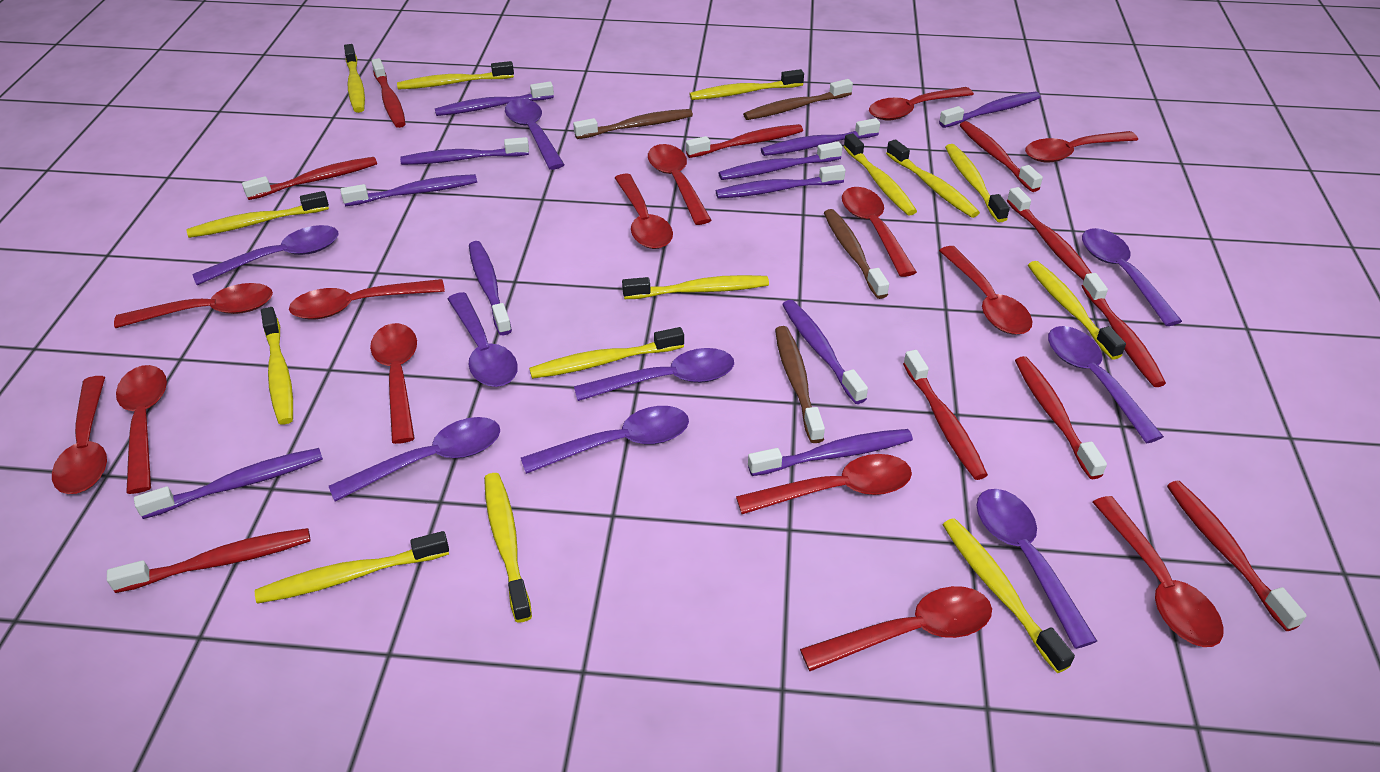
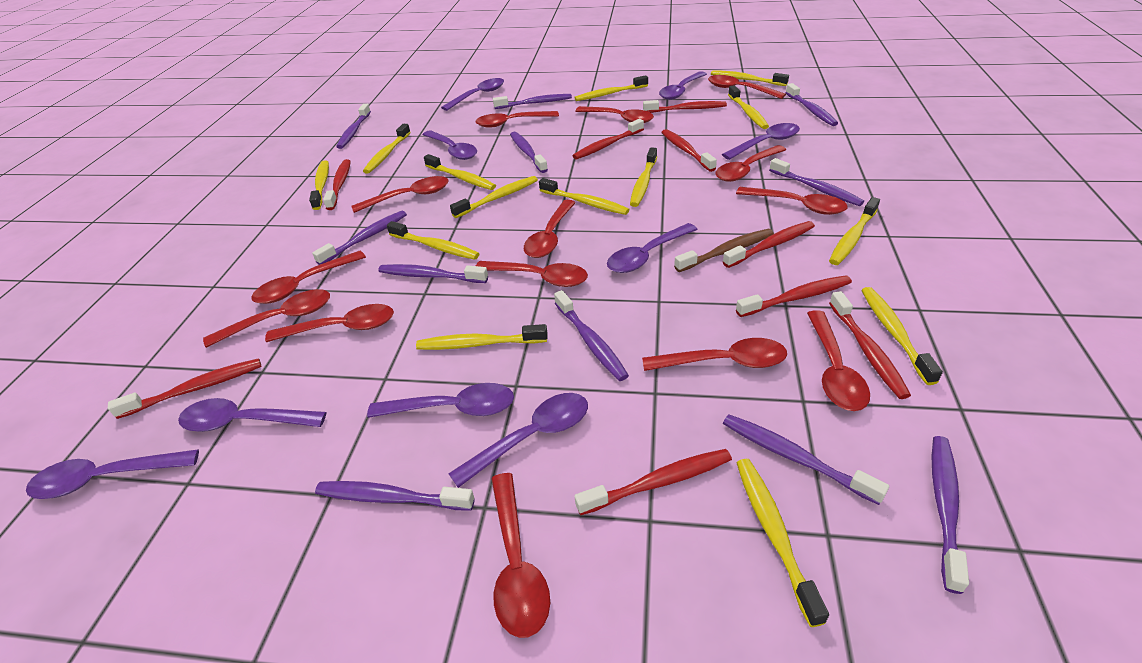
brown toothbrush: [573,109,693,139] [743,79,853,120] [775,326,825,443] [824,209,889,299] = 4 -> [674,229,774,272] = 1
red toothbrush: [107,528,310,593] [242,157,377,200] [372,58,406,128] [686,124,803,158] [903,350,988,480] [960,121,1043,192] [1007,187,1092,280] [1015,356,1107,479] [1082,273,1166,387] [1167,481,1307,631] = 10 -> [108,358,261,419] [323,159,351,210] [572,119,644,159] [575,449,732,515] [643,100,727,113] [661,129,717,172] [723,221,815,268] [736,275,852,317] [829,291,911,399] = 9

